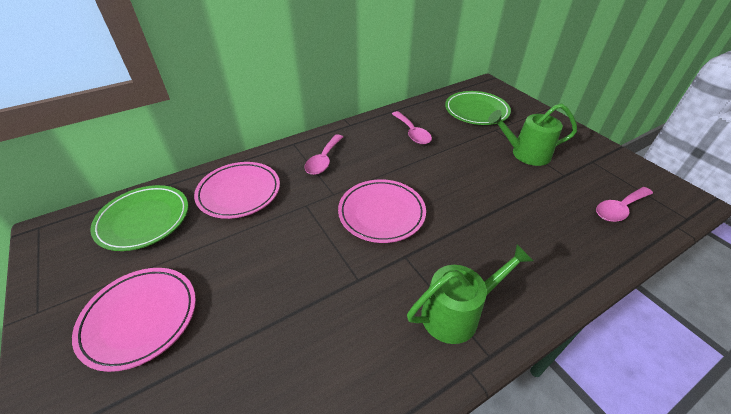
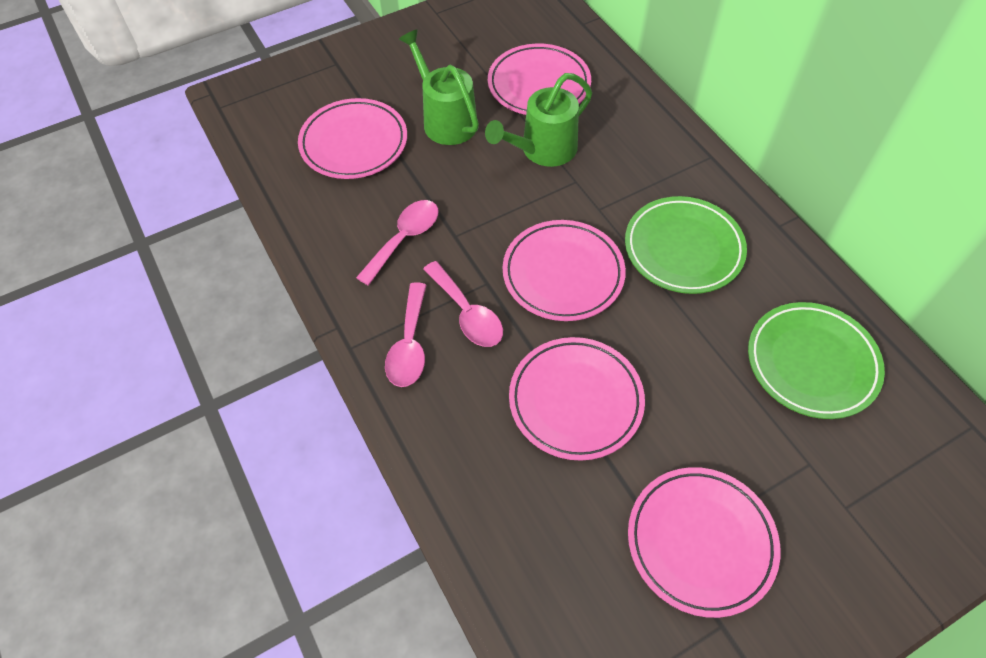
pink plate: [72,268,196,372] [194,162,280,219] [338,179,426,243] = 3 -> [298,98,407,179] [488,44,591,115] [503,220,626,321] [509,337,645,461] [628,467,781,618] = 5

